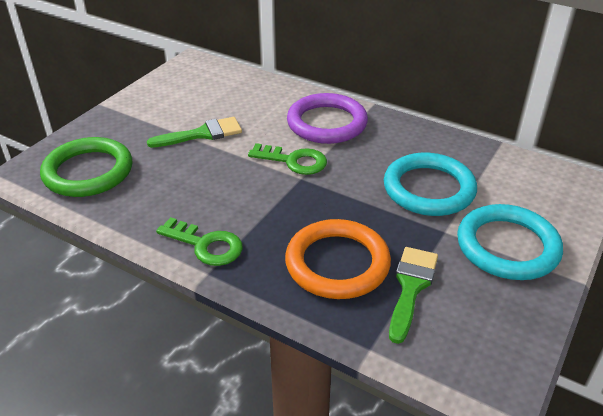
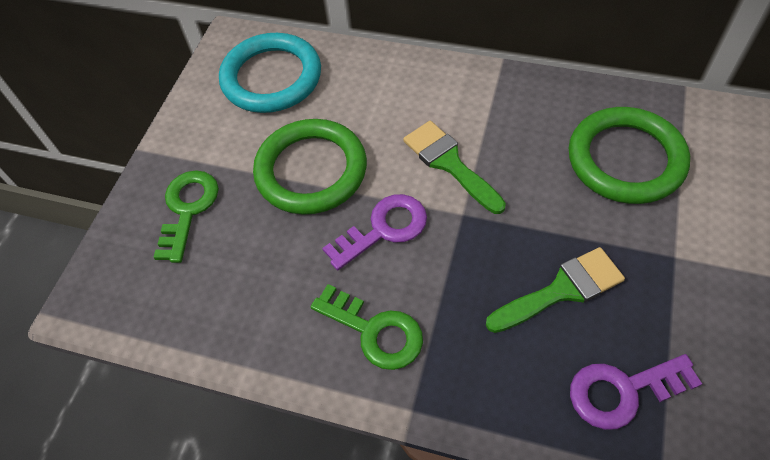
green ring: [40,137,132,197] = 1 -> [253,119,367,215] [569,107,690,204] = 2
orange ring: [285,219,391,299] = 1 -> none = 0
purple key: none = 0 -> [322,194,427,270] [570,354,702,430] = 2
purple ring: [287,93,368,144] = 1 -> none = 0
turquoise ring: [384,153,477,216] [457,204,563,280] = 2 -> [219,33,321,113] = 1

